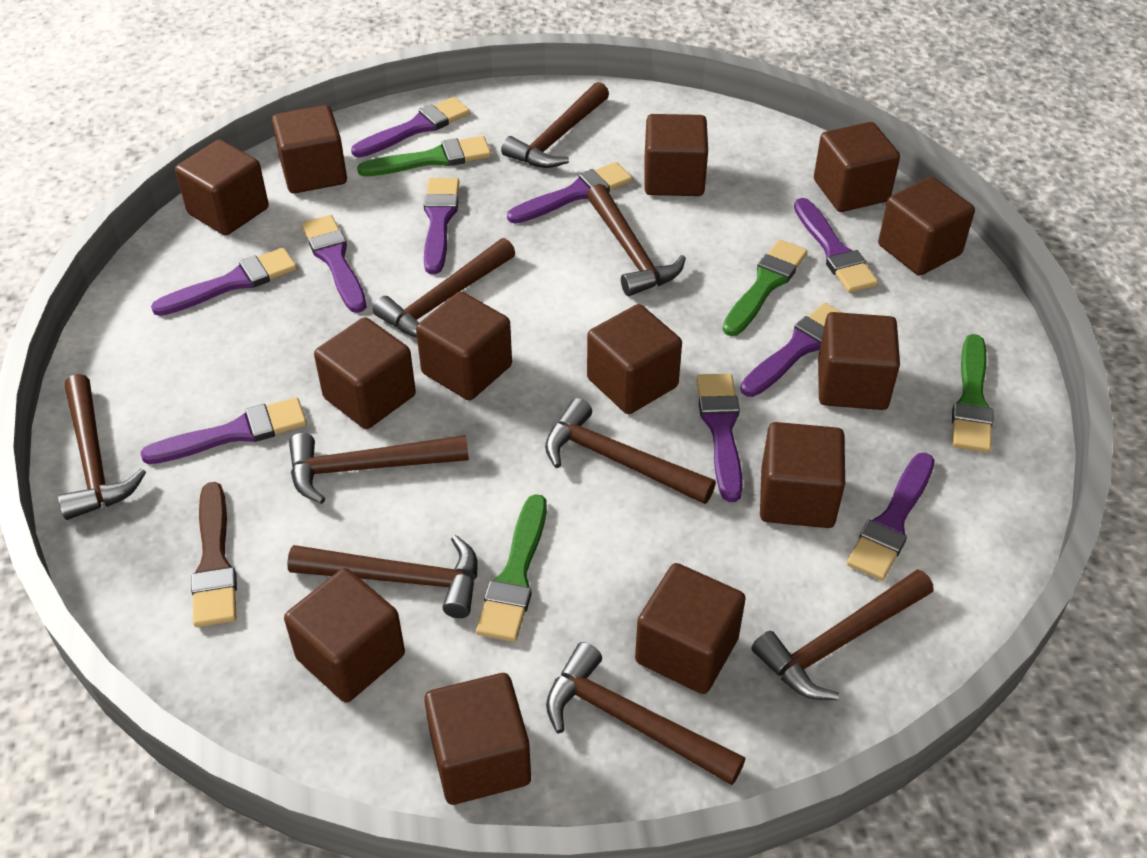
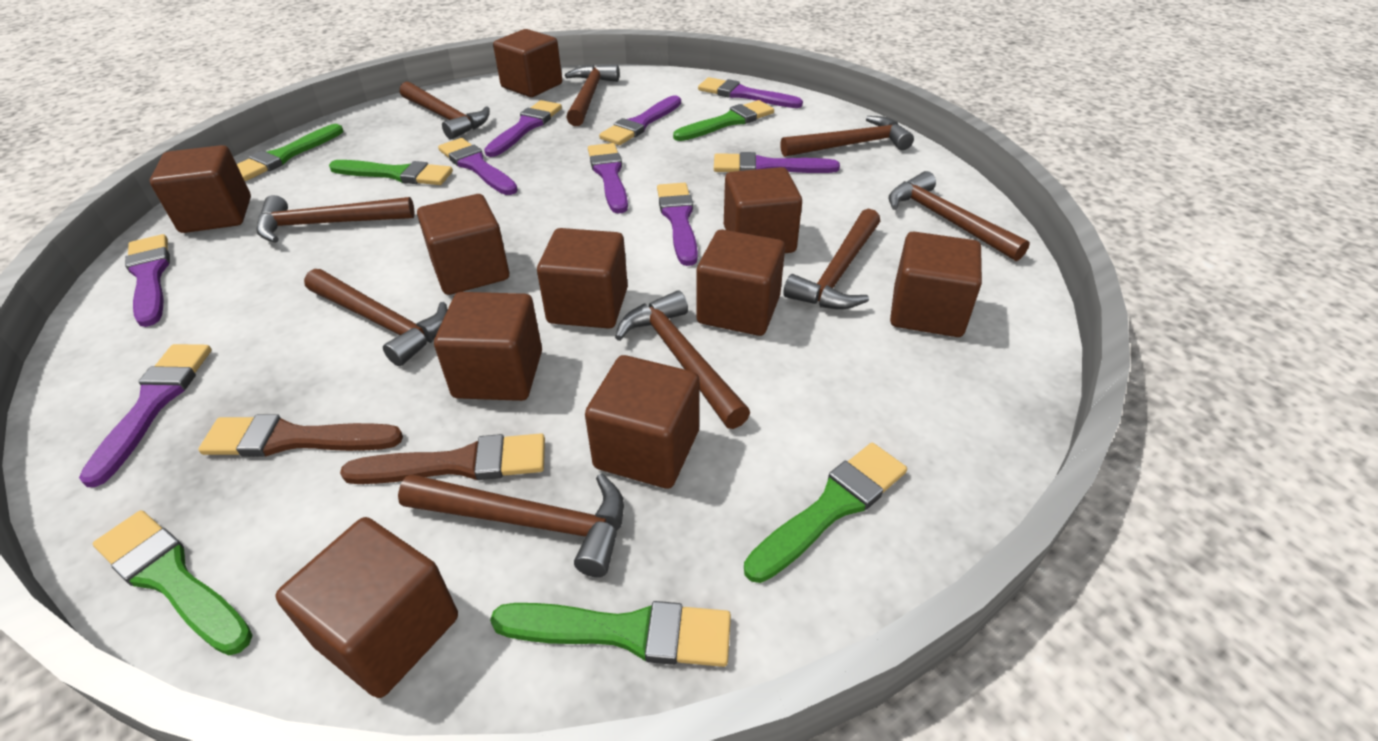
brown brush: [191,482,237,627] = 1 -> [198,414,403,457] [340,433,545,484] = 2
brown cube: [175,139,269,235] [272,105,347,193] [284,568,405,703] [314,317,416,429] [416,291,512,400] [424,673,531,805] [587,304,682,414] [635,563,746,694] [644,114,708,196] [760,422,845,528] [814,122,900,212] [818,312,900,410] [878,177,975,275] = 13 -> [150,145,251,233] [276,517,458,698] [417,194,509,295] [434,292,542,401] [493,29,562,97] [537,228,628,329] [585,355,699,489] [697,230,785,336] [724,167,802,253] [890,232,982,337] = 10
green brush: [357,136,491,176] [476,494,547,642] [723,239,808,336] [952,334,994,453] = 4 -> [93,510,253,655] [237,124,343,181] [329,160,453,185] [490,601,731,667] [673,100,774,141] [744,443,907,583] = 6
purple brush: [140,397,307,464] [151,248,297,316] [302,215,367,313] [351,97,470,158] [424,178,460,274] [507,162,632,224] [697,374,743,502] [740,303,843,397] [794,198,878,293] [847,452,935,581] = 10 -> [79,344,212,487] [125,234,170,327] [438,138,518,195] [484,100,562,157] [588,143,628,214] [599,95,681,145] [657,183,698,266] [698,77,803,108] [714,152,840,173] = 9

